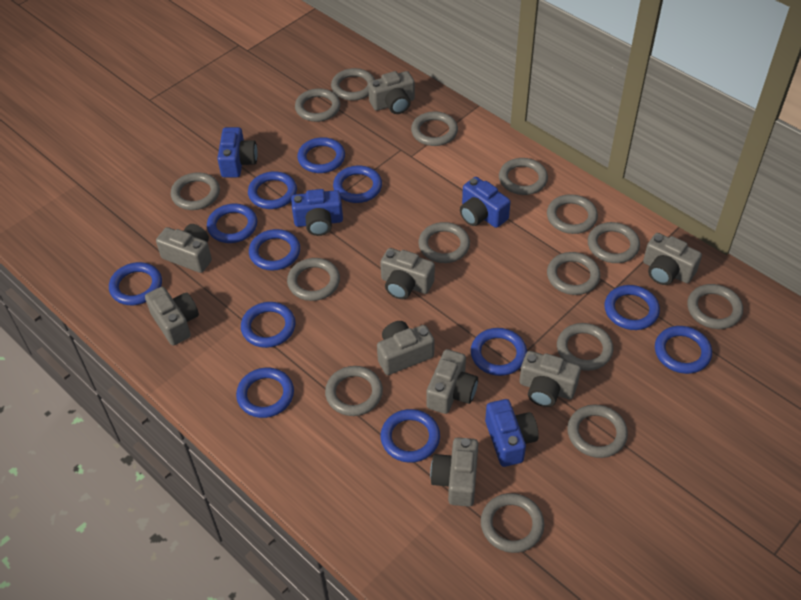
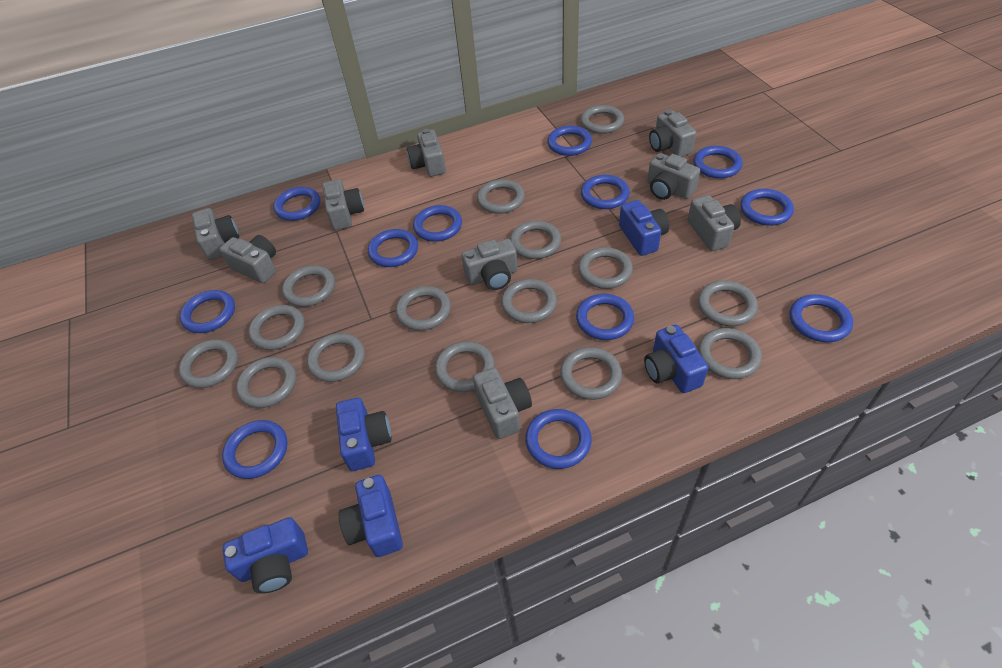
blue camera: [217,127,258,177] [291,189,343,236] [460,177,511,228] [485,399,539,467] = 4 -> [222,517,308,594] [336,398,392,471] [339,475,403,557] [619,200,669,256] [644,325,708,393] = 5

